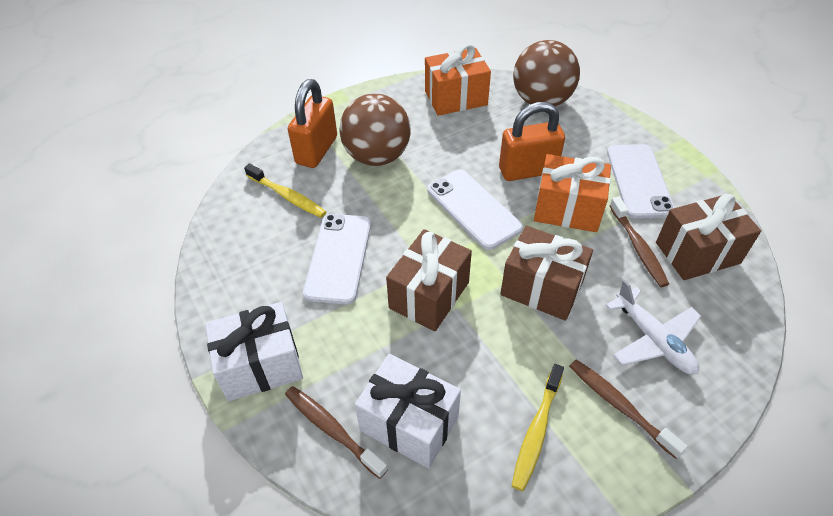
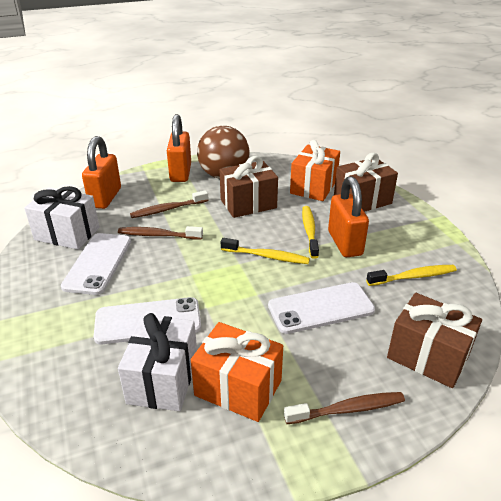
brown ball: [339,93,411,166] [513,40,580,106] = 2 -> [197,126,250,179] = 1
orange padlock: [288,79,337,168] [499,102,565,181] = 2 -> [82,136,121,209] [167,114,191,182] [328,176,369,257] = 3
white plane: [606,279,701,375] = 1 -> none = 0
yellow toothbrush: [244,163,326,218] [512,364,564,491] = 2 -> [221,238,310,264] [302,206,319,259] [366,265,457,286] = 3

